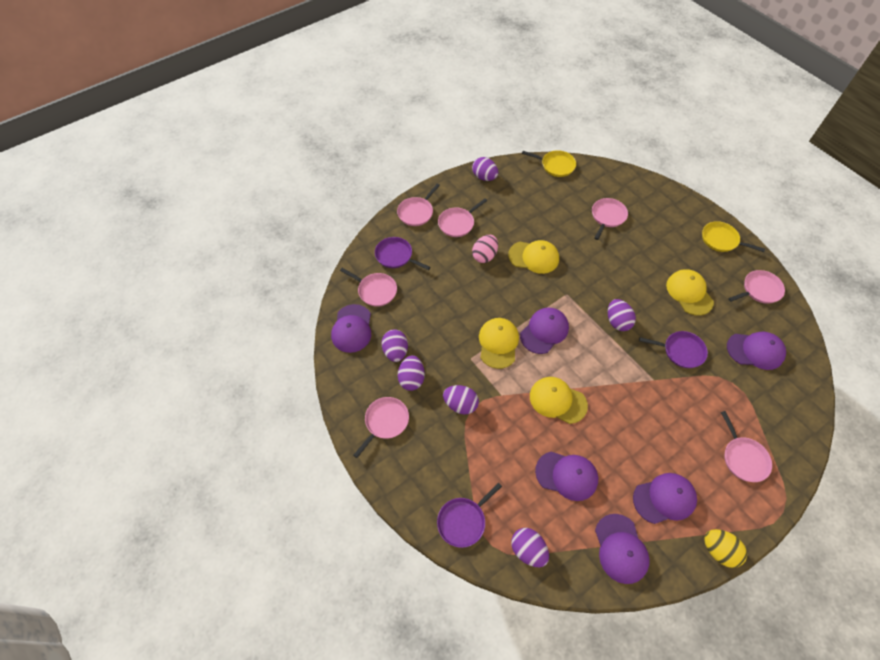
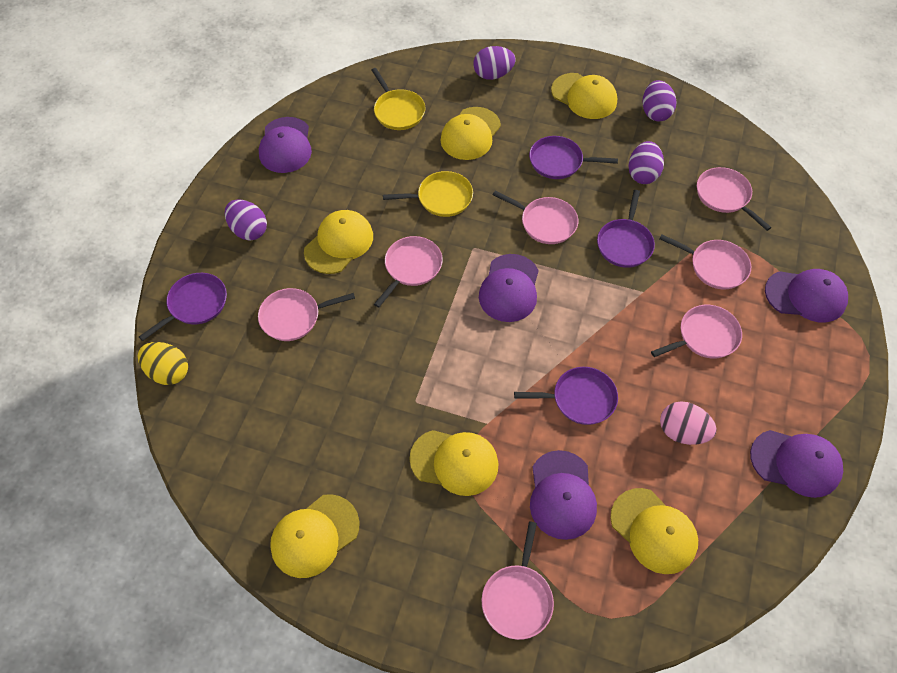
purple cap: [331,304,371,353] [520,308,569,354] [535,452,598,501] [595,514,650,584] [633,473,697,524] [727,332,786,370] = 6 -> [259,117,312,173] [479,254,539,322] [530,450,597,540] [750,430,843,498] [765,269,848,322] = 5
purple egg: [381,329,408,362] [398,355,425,391] [443,385,479,415] [472,157,498,181] [511,528,549,567] [608,299,636,331] = 6 -> [225,199,267,241] [473,46,515,80] [628,141,664,184] [643,80,676,122] = 4
purple pan: [375,237,431,270] [437,483,502,548] [639,331,708,368] = 3 -> [139,273,227,341] [514,367,618,425] [529,136,618,179] [597,190,655,268] = 4
yellow cap: [479,318,519,369] [508,240,559,274] [530,377,588,424] [666,269,714,316] = 4 -> [270,494,360,578] [304,210,373,274] [409,430,499,496] [440,107,501,160] [551,73,617,119] [610,488,698,574] = 6

